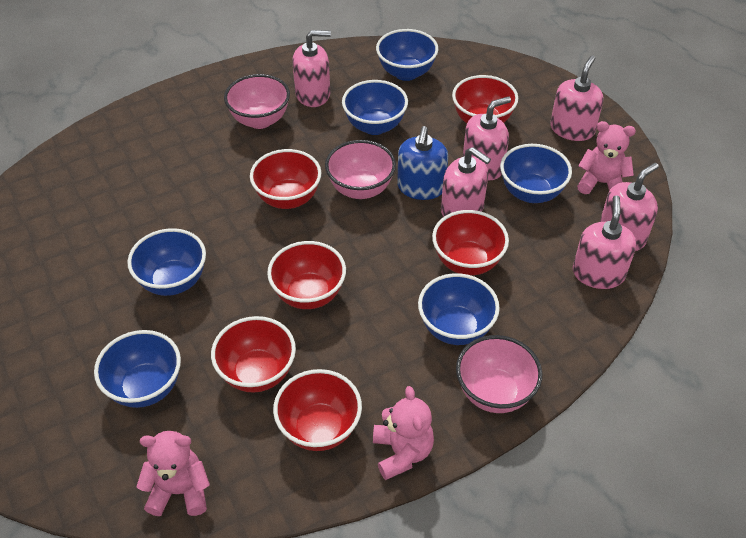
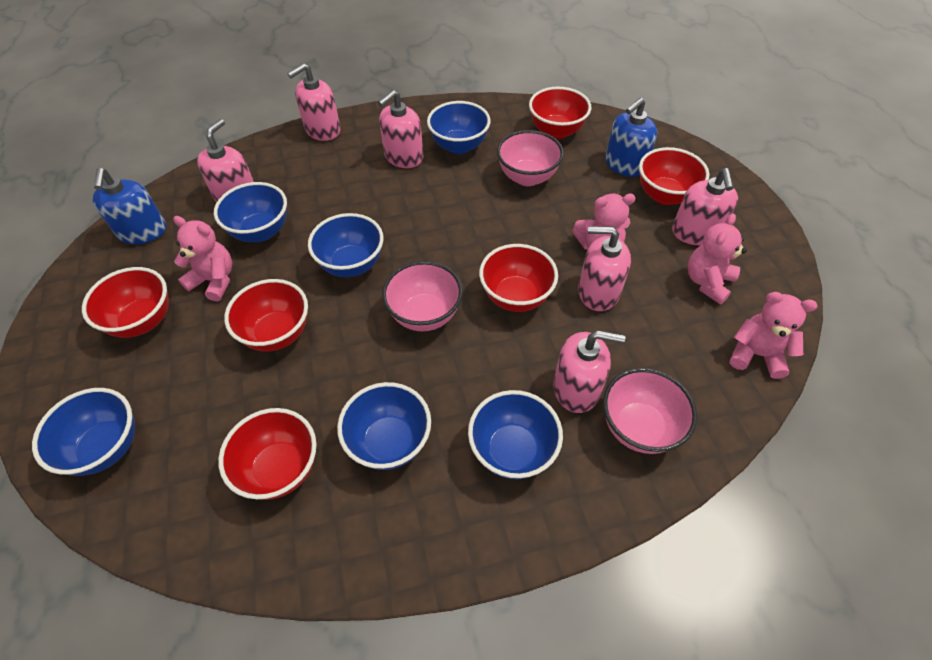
blue soap dispenser: [397,126,448,200] = 1 -> [93,168,166,245] [605,98,657,177] = 2
pink teddy bear: [137,431,210,516] [373,386,434,480] [577,121,636,194] = 3 -> [173,216,232,302] [572,194,636,250] [688,214,747,305] [730,292,817,379] = 4

